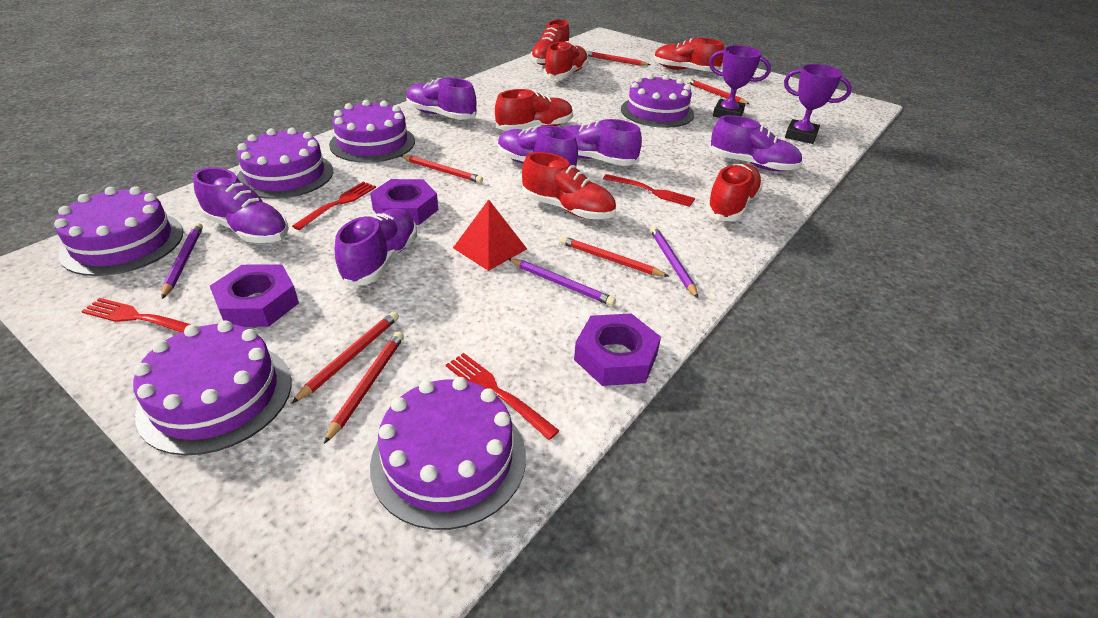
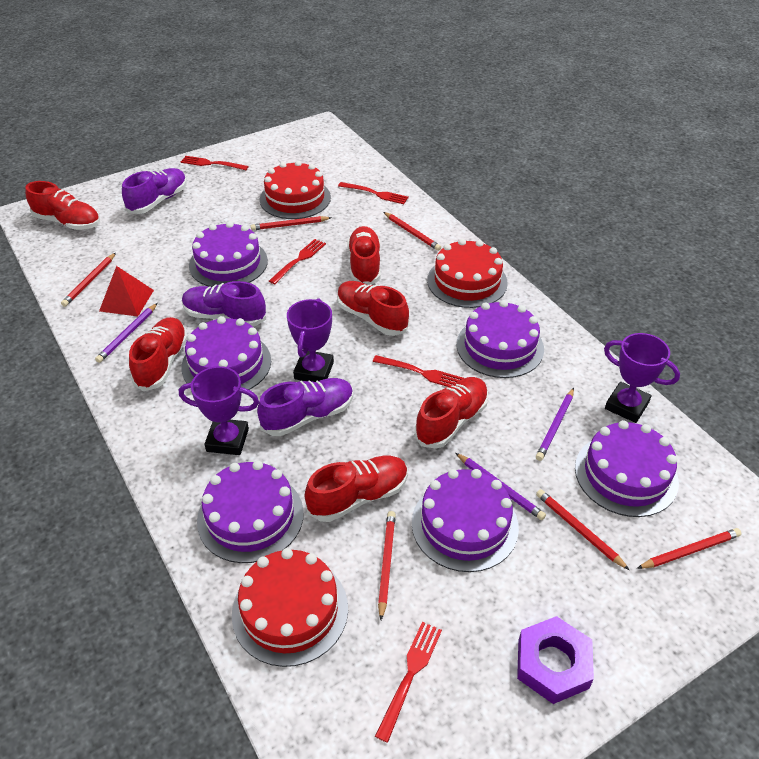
purple nut: [210,264,299,327] [370,179,438,225] [574,313,661,386] = 3 -> [517,616,594,704] = 1
purple shoe: [193,167,289,243] [335,209,417,286] [406,78,477,120] [498,125,578,168] [562,119,642,166] [709,115,803,171] = 6 -> [122,168,187,214] [182,281,266,326] [257,378,353,436] = 3
purple trophy: [709,45,771,118] [784,64,852,144] = 2 -> [179,366,259,455] [287,298,334,382] [604,333,680,423] = 3
red cake: none = 0 -> [232,548,348,667] [260,160,331,219] [427,239,508,308] = 3
red fork: [81,298,199,332] [292,182,376,230] [446,353,560,440] [603,174,695,207] = 4 -> [181,156,249,170] [269,239,326,284] [338,182,409,204] [373,355,464,387] [375,622,442,743] = 5

